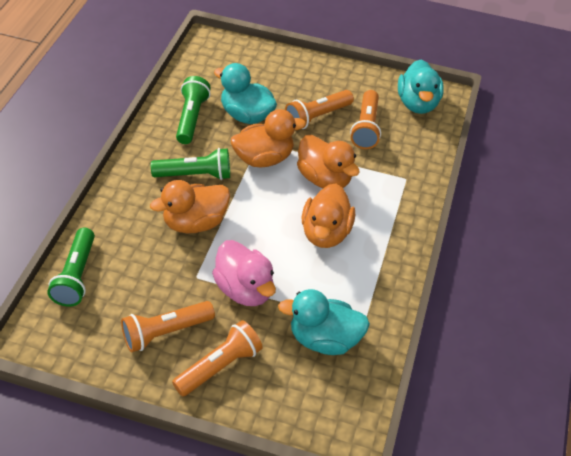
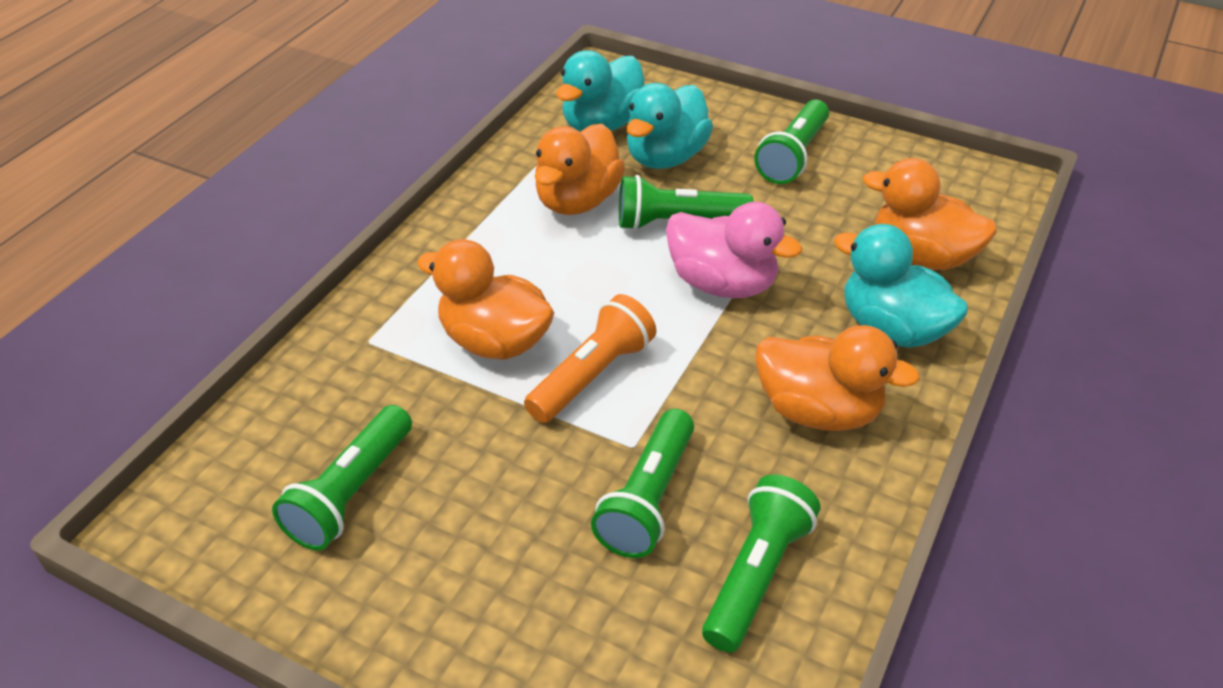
green flashlight: [47,228,95,307] [151,148,230,180] [176,76,211,144] = 3 -> [272,405,412,551] [591,409,694,558] [619,175,754,230] [702,474,821,652] [754,100,829,184] = 5
orange flashlight: [121,301,215,352] [172,320,263,397] [285,90,354,129] [350,90,381,149] = 4 -> [524,294,656,423] = 1

